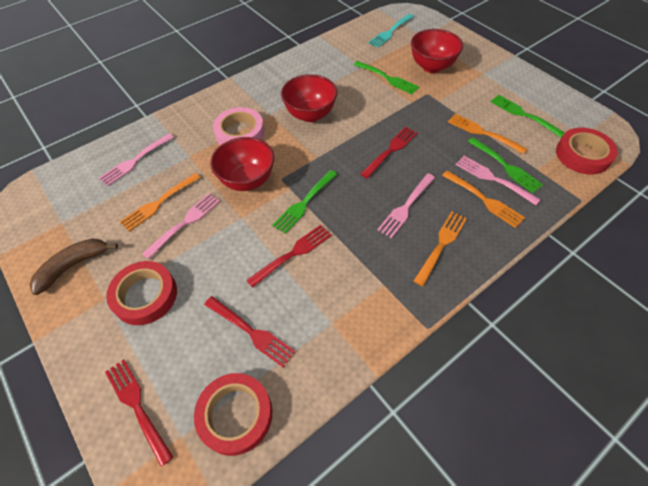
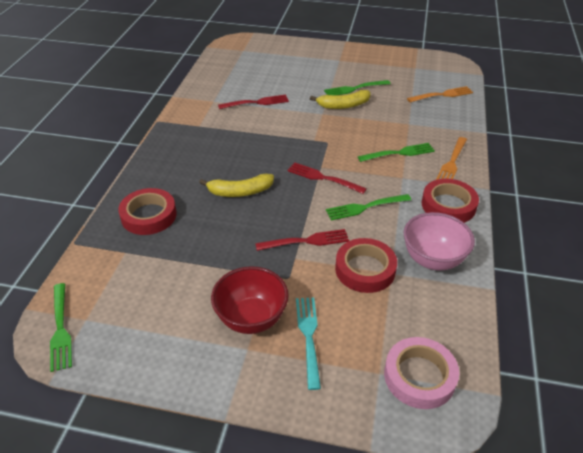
brown banana: [30,239,118,295] = 1 -> none = 0
orange fork: [120,173,201,231] [414,212,467,286] [442,170,525,228] [448,114,527,154] = 4 -> [407,86,473,102] [436,137,467,180] = 2
pink bowl: none = 0 -> [404,212,475,271] = 1
pink fork: [99,133,174,186] [142,193,220,259] [377,173,435,238] [456,156,541,205] = 4 -> none = 0
red bowl: [210,137,274,191] [281,74,338,122] [411,29,463,73] = 3 -> [211,266,289,334] = 1
red fork: [105,359,173,467] [204,296,296,368] [246,225,332,288] [361,127,418,178] = 4 -> [218,95,289,109] [255,229,349,251] [287,162,367,194] = 3
yellow banana: none = 0 -> [199,174,274,197] [310,90,371,109] = 2

